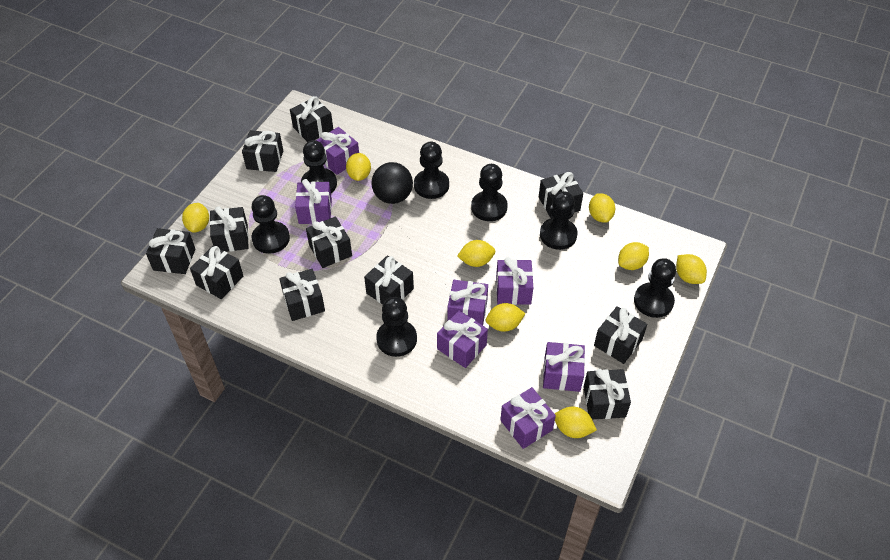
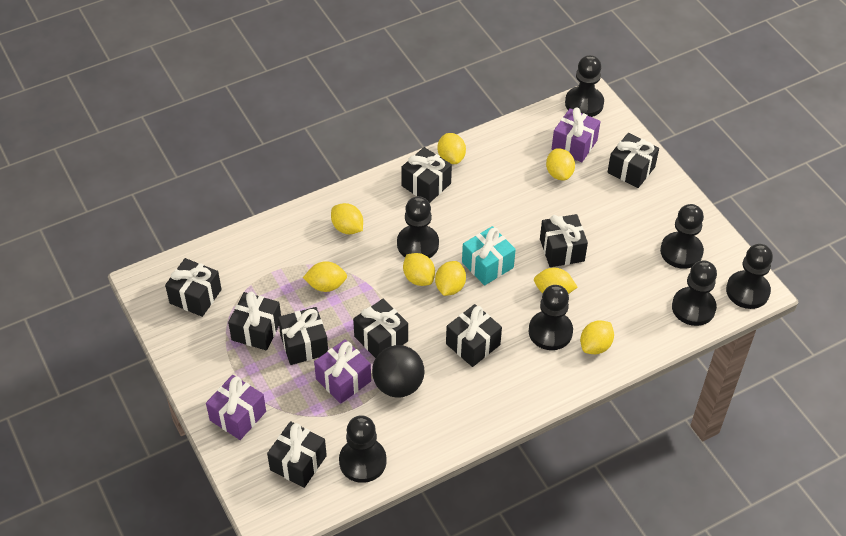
black gift: [146,228,195,274] [190,246,243,299] [210,206,249,252] [242,130,283,172] [279,269,325,321] [290,96,333,142] [306,217,352,268] [364,255,414,304] [539,172,583,218] [583,369,631,420] [594,306,647,364] = 11 -> [165,258,222,317] [228,292,281,350] [267,421,327,488] [278,307,328,365] [353,299,408,358] [401,147,452,203] [446,304,502,367] [540,214,588,267] [607,133,659,188] = 9
purple gift: [295,179,332,224] [316,127,359,175] [437,310,488,368] [447,280,488,325] [496,257,533,305] [500,387,556,449] [543,342,585,392] = 7 -> [206,375,266,440] [314,339,371,404] [552,108,601,162] = 3
turquoise gift: none = 0 -> [462,226,516,285] = 1

